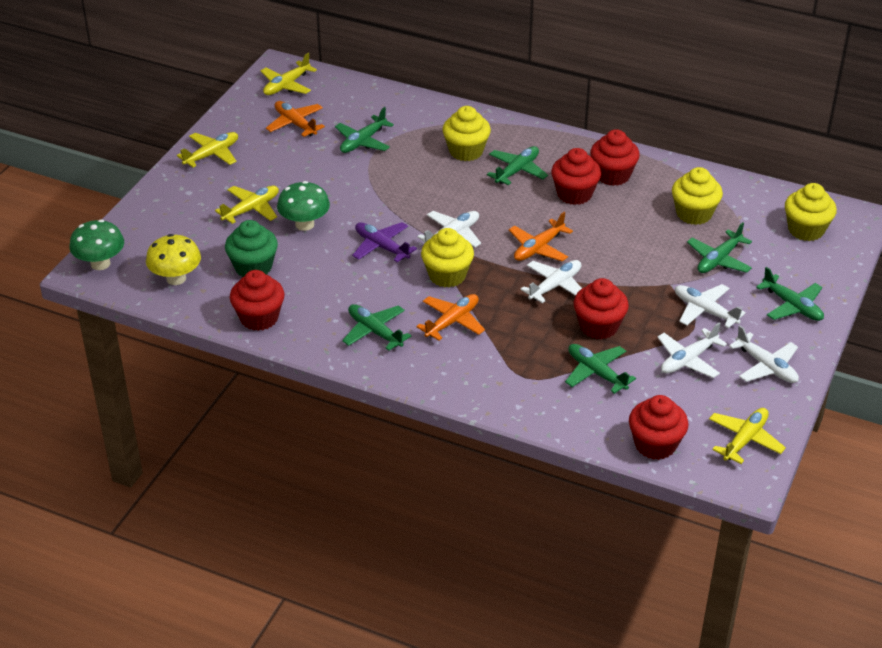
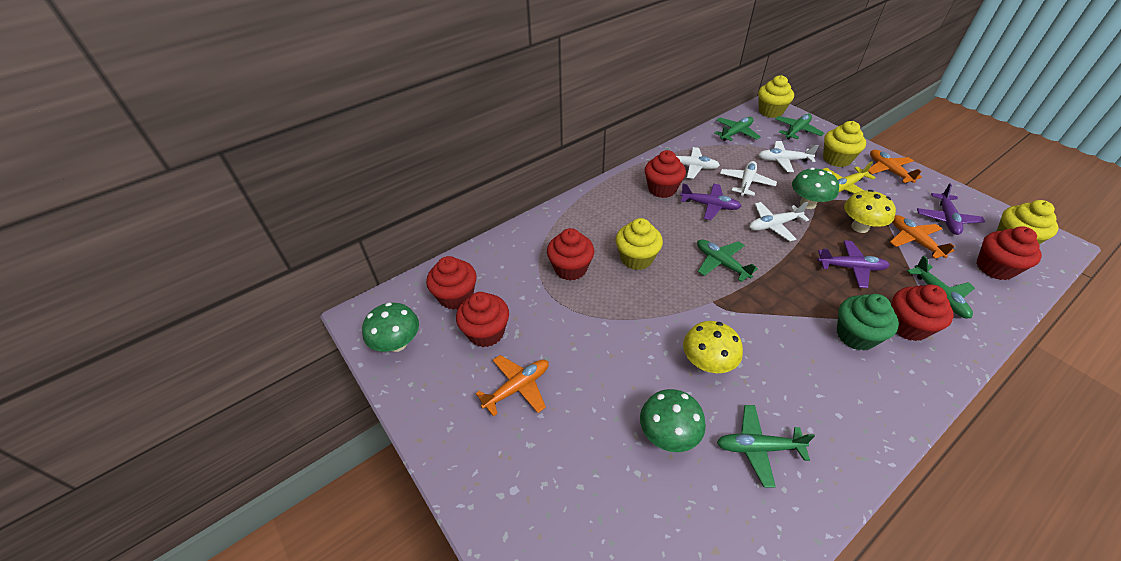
green mushroom: [69,219,124,270] [277,181,330,231] = 2 -> [362,303,419,352] [640,389,706,452] [792,168,839,209] = 3
green plane: [335,107,394,153] [342,304,411,351] [487,146,548,185] [565,344,636,394] [687,222,752,273] [756,267,824,321] = 6 -> [697,239,758,282] [714,117,760,141] [717,405,815,488] [775,114,824,139] [907,256,975,319] = 5
purple plane: [352,222,417,262] = 1 -> [680,184,741,220] [817,240,890,288] [917,183,985,235] = 3
red cupcake: [230,270,285,331] [551,148,601,205] [574,278,629,339] [590,129,640,186] [629,395,689,460] = 5 -> [426,256,477,310] [456,292,509,347] [547,228,594,281] [645,150,686,198] [891,284,954,341] [976,227,1042,280] = 6
white plane: [417,211,481,247] [520,260,582,303] [657,322,727,378] [675,284,746,328] [729,325,799,383] = 5 -> [665,147,720,179] [720,161,777,196] [749,202,809,241] [758,141,819,172] = 4
yellow mushroom: [146,234,201,285] = 1 -> [683,321,743,373] [844,190,896,233] = 2
yellow plane: [177,132,238,167] [215,186,279,224] [260,53,317,95] [709,408,786,464] = 4 -> [822,161,876,194] = 1

